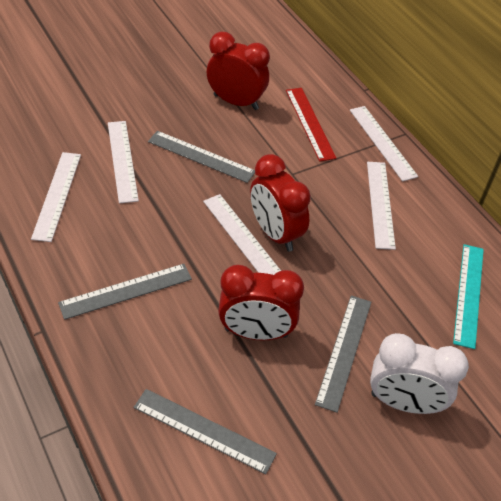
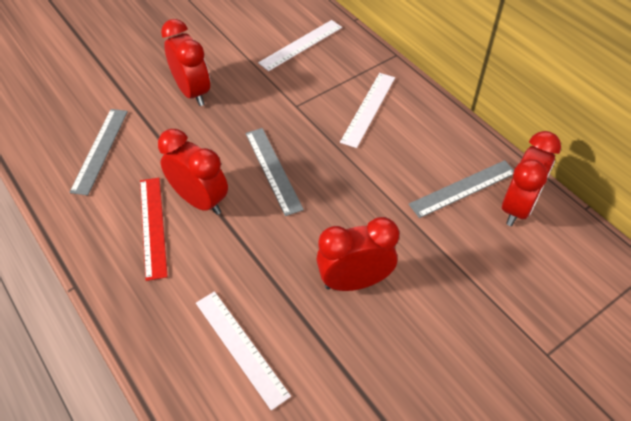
grey ruler: [58,264,192,320] [133,389,277,474] [148,131,255,183] [315,295,371,413] = 4 -> [69,109,128,195] [246,128,304,216] [408,160,514,218] = 3
red clock: [207,32,270,110] [218,265,304,340] [250,154,311,252] = 3 -> [158,129,228,215] [161,19,210,106] [316,217,399,291] [502,131,561,226] = 4
turquoise ruler: [453,244,484,349] = 1 -> none = 0
white clock: [370,333,469,414] = 1 -> none = 0
white ruler: [31,152,81,242] [108,121,139,204] [203,194,281,275] [350,106,418,182] [367,162,396,250] = 5 -> [196,291,291,411] [258,20,342,71] [340,73,395,148] = 3

